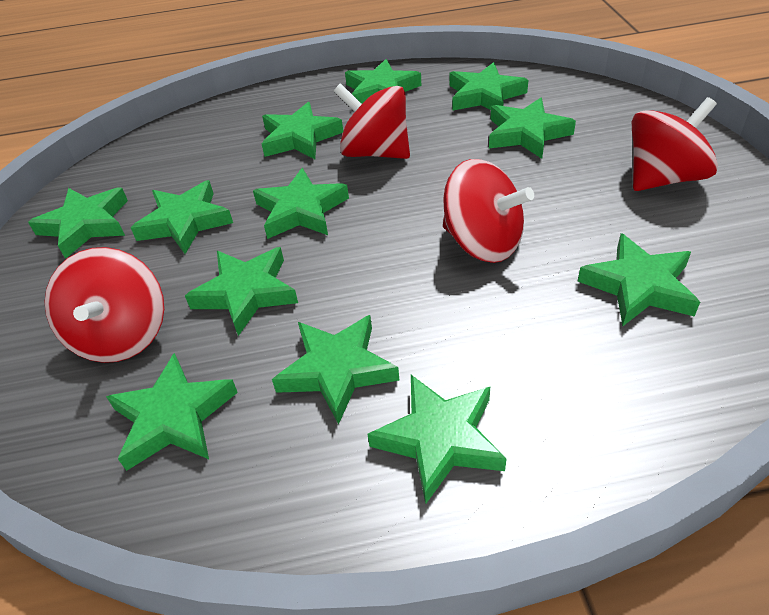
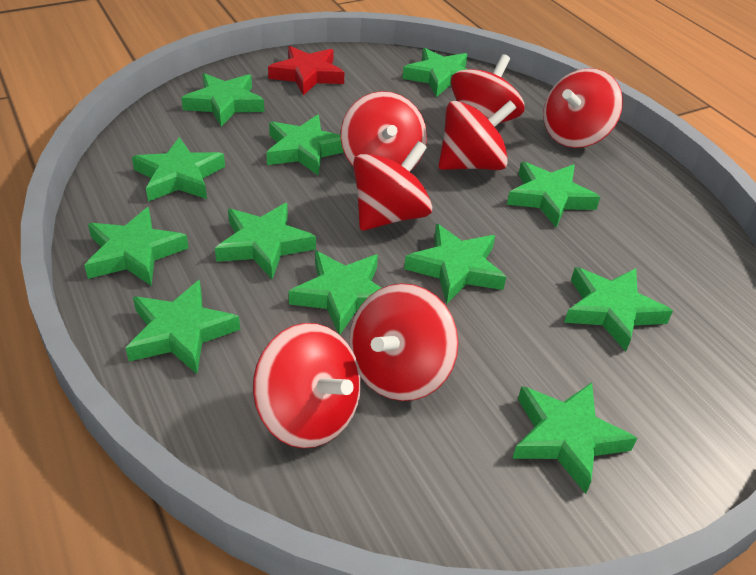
red spinning top: [45,247,164,363] [334,83,410,159] [443,159,534,263] [632,97,718,191] = 4 -> [253,323,361,448] [341,91,427,170] [349,283,458,401] [353,141,432,231] [439,100,517,170] [451,54,525,123] [543,68,623,148] = 7
red star: none = 0 -> [268,46,344,96] = 1

